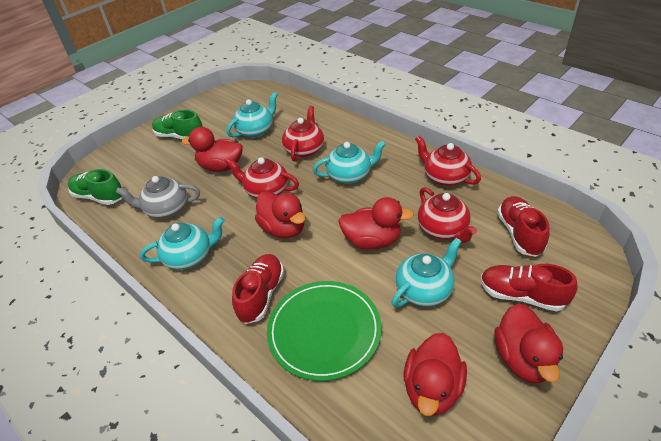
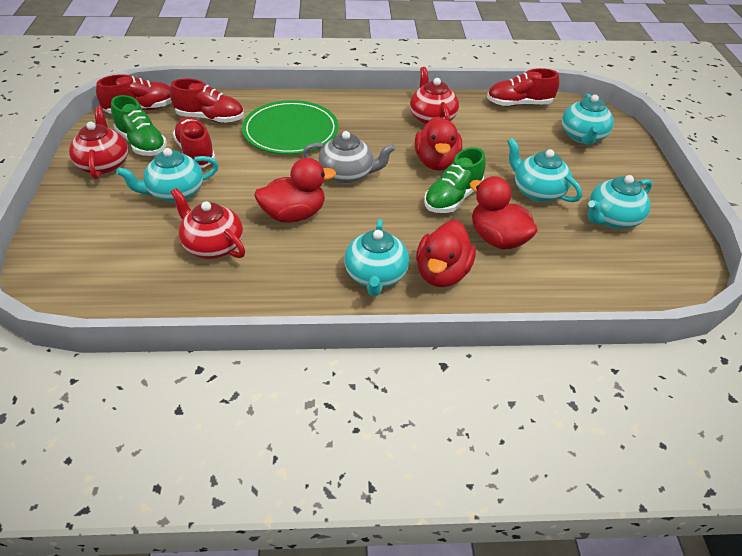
red duck: [182,127,243,172] [255,191,305,239] [338,197,414,250] [404,333,467,416] [495,303,563,383] = 5 -> [254,158,336,223] [415,116,462,171] [416,220,476,287] [470,176,538,249] = 4
red shoe: [232,254,284,324] [480,264,578,311] [497,196,550,257] = 3 -> [96,74,172,114] [170,79,244,123] [173,117,215,168] [487,68,559,107] = 4
red teapot: [226,157,299,199] [282,106,324,162] [415,136,481,186] [418,187,477,243] = 4 -> [69,106,128,179] [171,188,245,259] [410,67,459,125] = 3
turquoise teapot: [140,217,225,270] [226,92,278,138] [313,140,386,184] [391,238,462,307] = 4 -> [116,148,219,202] [344,219,409,296] [507,138,582,202] [562,94,614,145] [588,175,653,229] = 5

